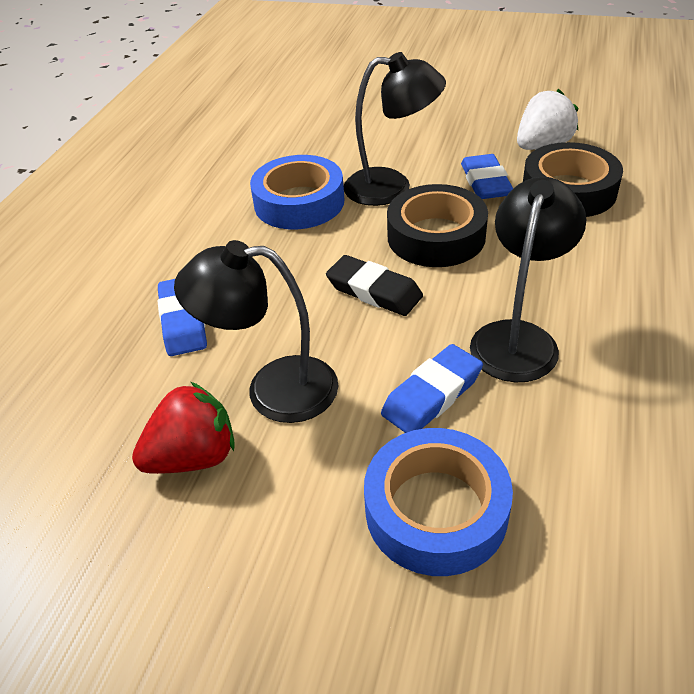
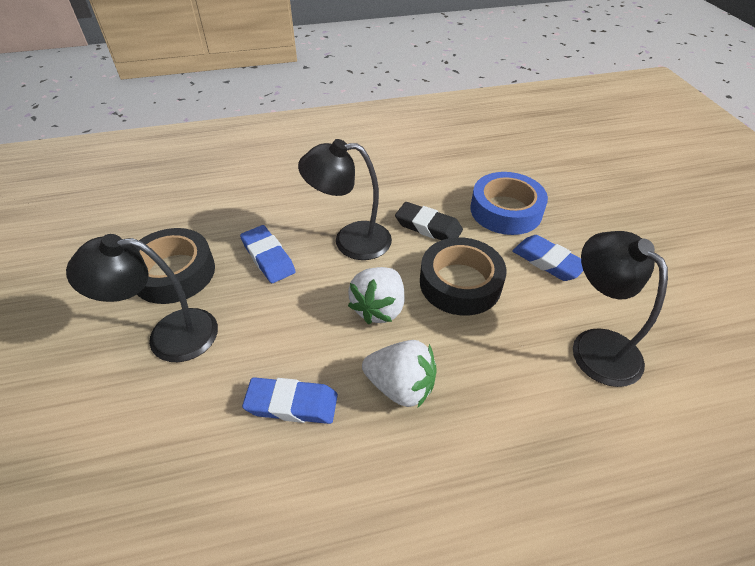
blue tape: [250,155,344,229] [364,428,513,576] = 2 -> [470,172,548,235] = 1
red strawberry: [132,382,235,474] = 1 -> none = 0
white strawberry: [517,89,578,150] = 1 -> [348,267,404,325] [362,340,437,407] = 2

